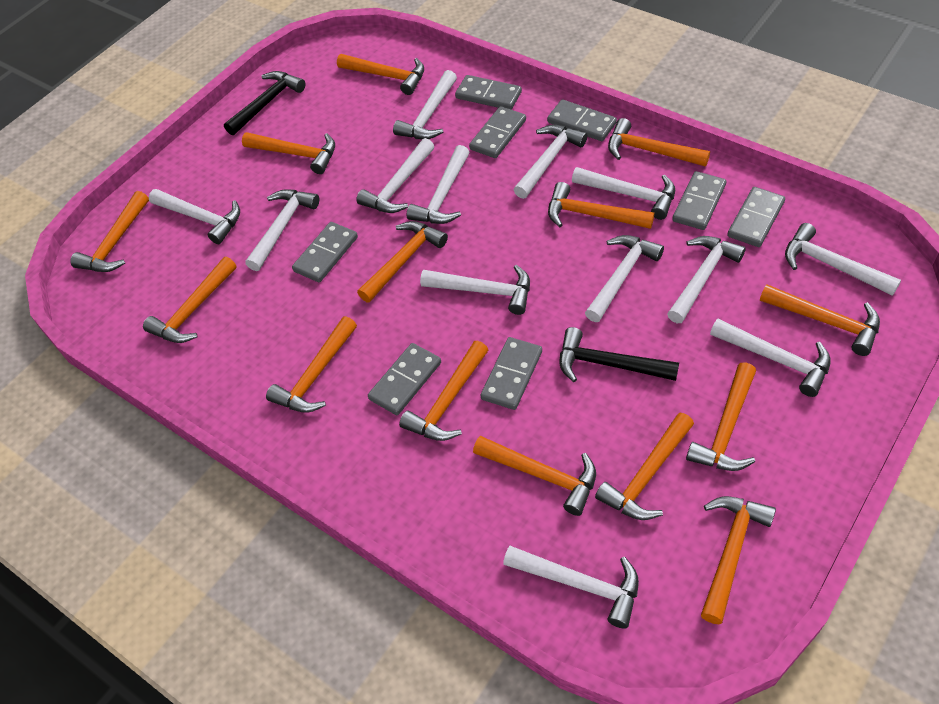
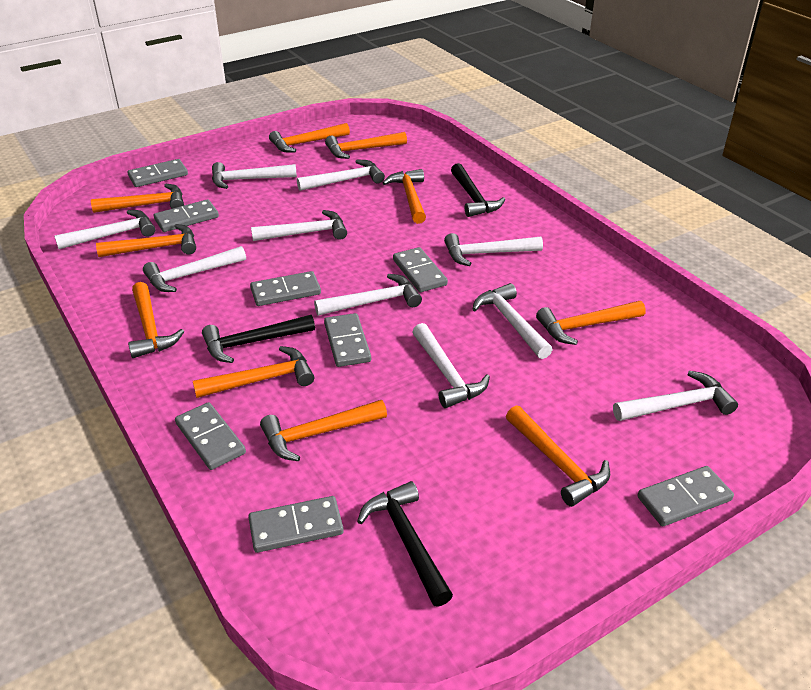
black hammer: [224,71,306,135] [560,327,679,382] = 2 -> [202,315,315,363] [357,481,453,606] [451,163,505,217] = 3
orange hammer: [70,191,149,272] [143,257,237,343] [242,132,335,174] [266,316,357,412] [337,54,424,95] [357,221,448,303] [399,341,488,441] [473,436,596,516] [548,182,654,229] [595,413,694,520] [608,118,710,167] [686,362,756,471] [701,496,776,624] [760,284,880,356] = 14 -> [91,184,184,213] [96,224,196,257] [128,282,184,358] [193,346,314,398] [260,400,387,461] [269,123,350,152] [325,132,407,159] [383,169,426,224] [506,405,610,507] [536,301,645,345] = 10
white hammer: [149,189,240,244] [245,189,319,271] [356,138,434,213] [393,70,457,139] [407,145,469,224] [420,265,530,315] [503,546,639,629] [514,125,587,199] [572,167,675,220] [585,235,664,322] [667,236,746,323] [710,319,831,397] [785,223,901,296] = 13 -> [54,210,155,249] [143,246,246,292] [212,162,297,189] [251,210,347,241] [297,160,385,191] [314,274,422,316] [412,323,490,408] [444,233,543,266] [472,283,552,359] [613,371,738,421] = 10

